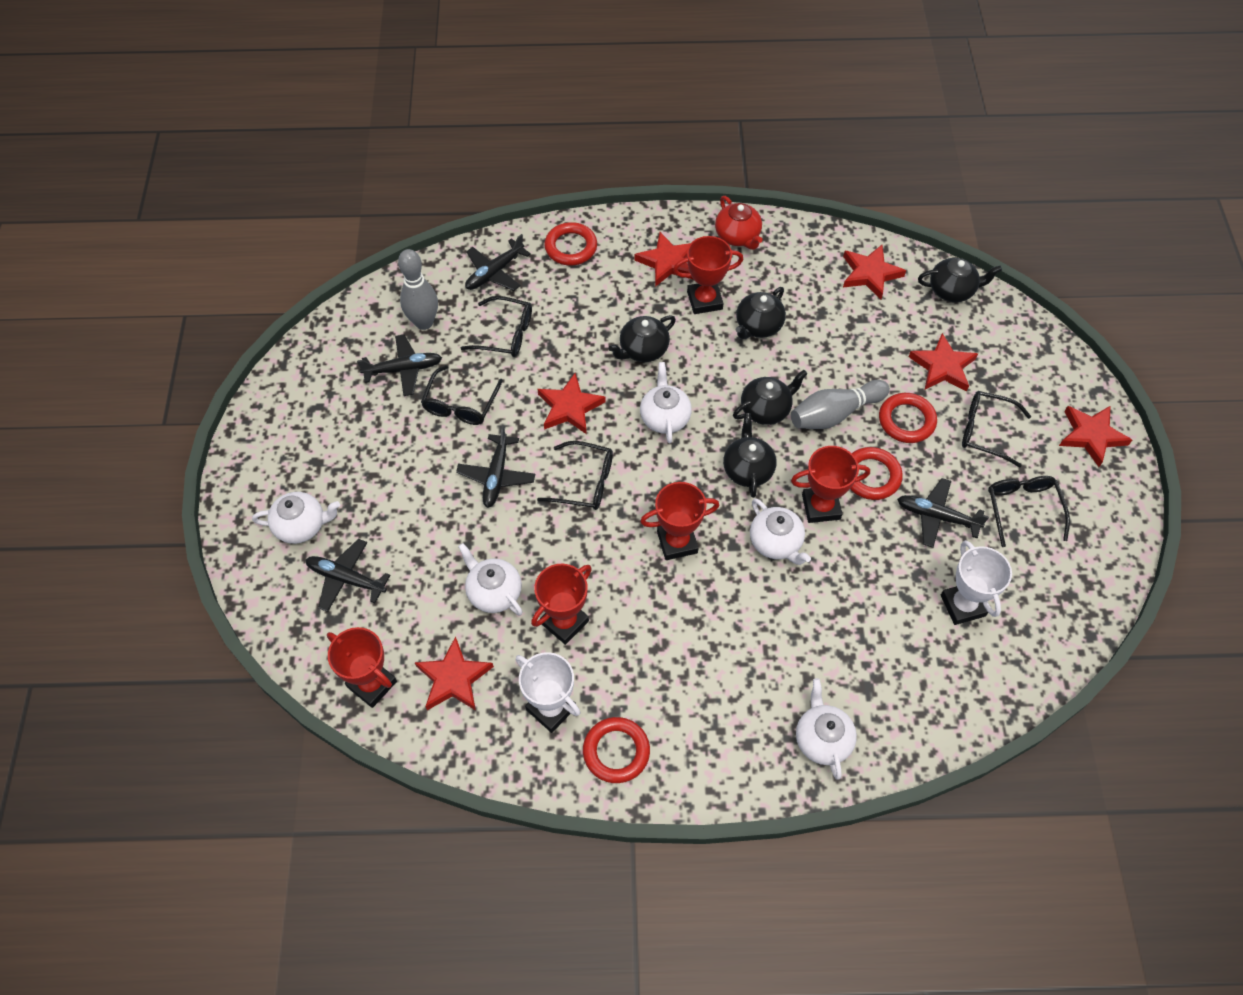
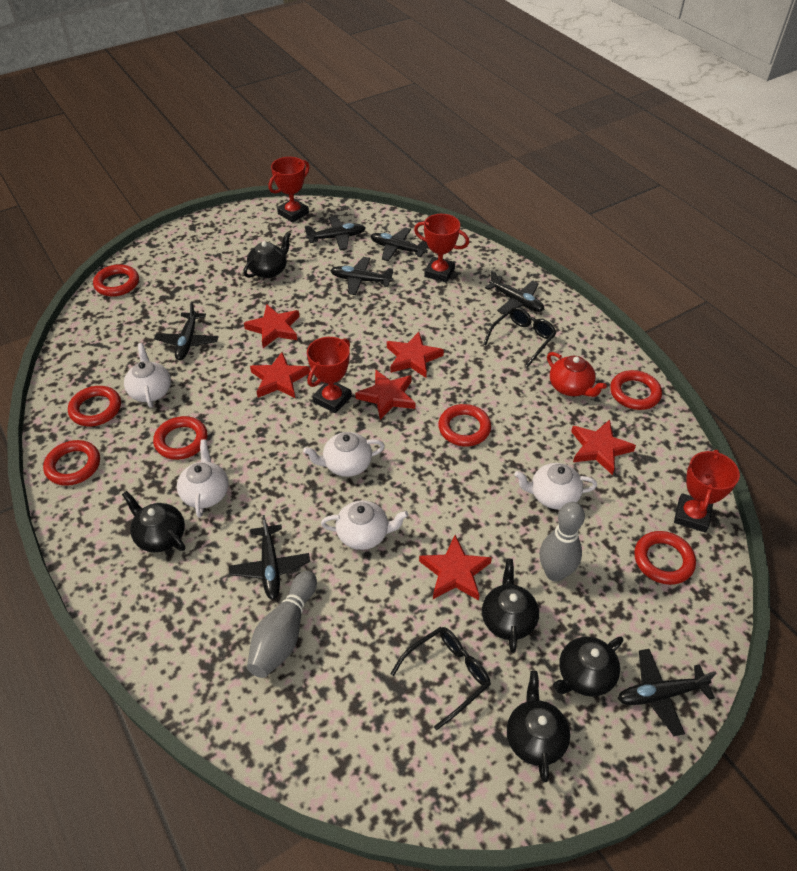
black glasses: [421,365,503,425] [461,296,532,357] [537,441,613,510] [962,391,1031,467] [988,476,1070,547] = 5 -> [390,627,490,730] [484,307,556,368] = 2
black plane: [306,539,390,612] [357,334,442,396] [456,425,535,508] [465,234,531,291] [897,478,989,548] = 5 -> [154,302,219,360] [229,515,310,600] [305,216,366,250] [330,257,393,295] [370,227,428,261] [485,271,544,314] [618,649,717,736] = 7
red ring: [544,222,597,266] [583,717,650,783] [850,447,903,500] [879,393,937,443] = 4 -> [43,440,100,486] [68,386,121,426] [93,264,139,297] [153,416,208,460] [438,404,491,446] [610,370,662,410] [634,531,696,585] = 7
red trophy: [327,627,397,708] [531,564,592,645] [640,482,720,560] [673,236,743,314] [791,446,870,523] = 5 -> [268,157,310,223] [307,337,352,413] [414,214,469,283] [674,450,740,533] = 4
white trophy: [516,652,581,733] [941,540,1012,625] = 2 -> none = 0

